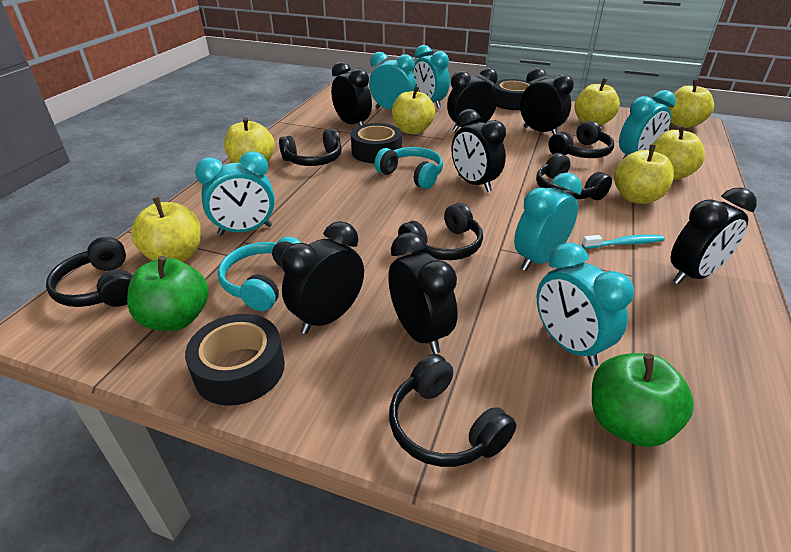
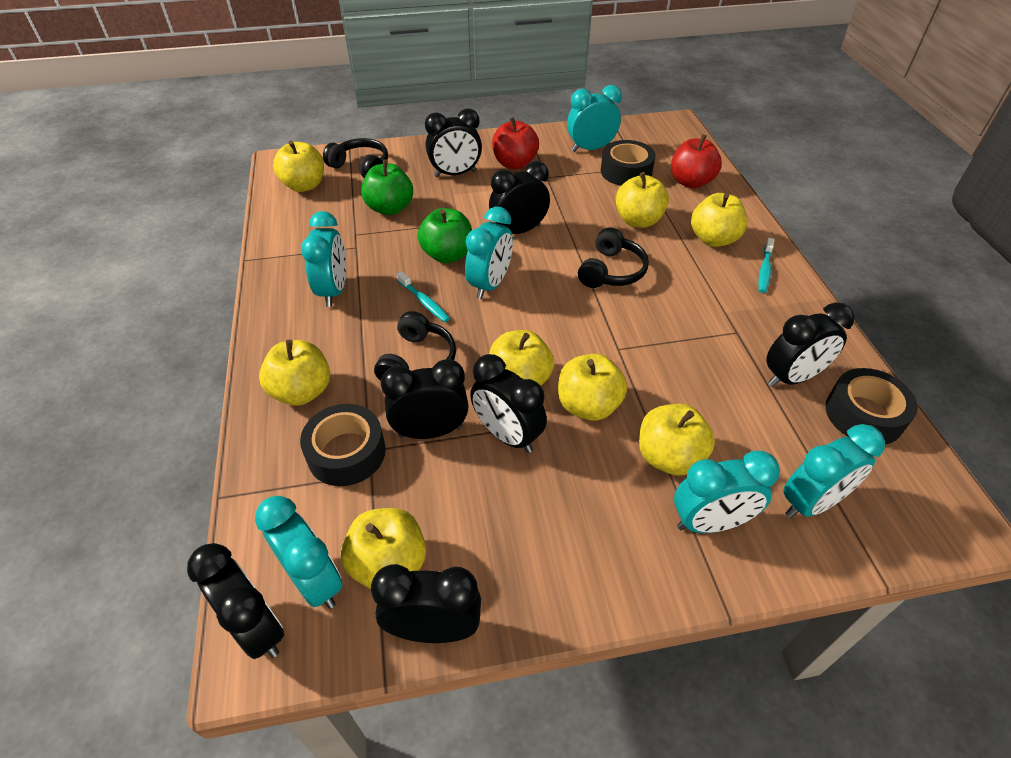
black headphones: [46,237,133,307] [279,129,342,166] [389,354,516,467] [398,203,483,260] [536,153,612,200] [548,121,614,158] = 6 -> [323,138,388,178] [374,311,456,381] [578,227,649,288] = 3
red apple: none = 0 -> [492,117,539,169] [671,134,722,188] = 2
turquoise headphones: [218,237,302,311] [375,147,443,189] = 2 -> none = 0
turquoise toothbrush: [582,234,665,249] = 1 -> [397,271,450,322] [758,238,774,293] = 2
yellow apple: [131,197,201,262] [224,117,275,163] [392,86,435,135] [574,78,620,125] [614,145,674,204] [652,125,705,180] [667,80,714,128] = 7 -> [259,340,330,406] [273,140,324,192] [341,508,426,589] [489,330,554,386] [558,354,627,421] [616,172,669,228] [639,404,715,476] [691,193,747,247] = 8

